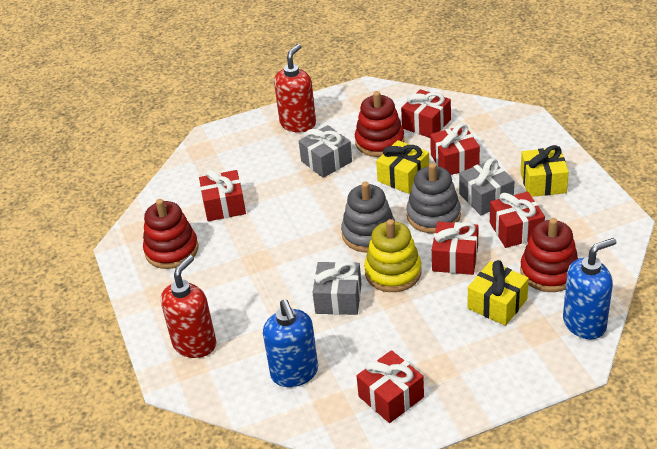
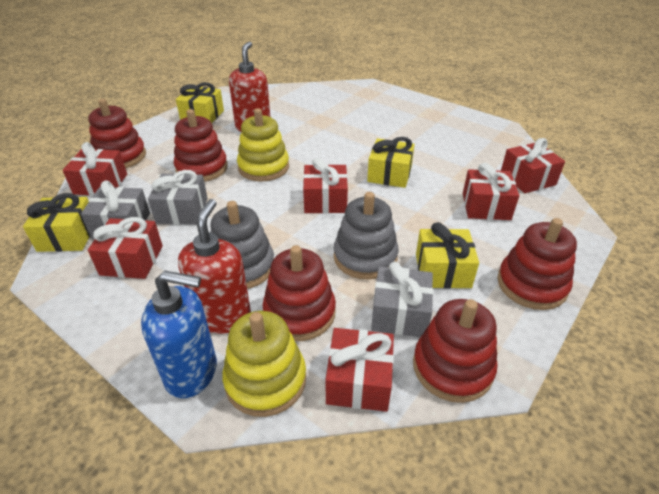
blue soap dispenser: [263,299,318,387] [563,238,617,339] = 2 -> [141,270,217,398] = 1
red stacking toy: [143,199,198,269] [355,91,404,157] [520,218,578,292] = 3 -> [88,99,146,168] [174,109,228,182] [263,245,336,341] [413,299,497,403] [497,218,577,310] = 5
yellow gift: [376,140,429,194] [468,260,529,326] [521,145,569,197] = 3 -> [23,193,90,252] [176,82,224,123] [367,137,415,188] [416,223,479,289] = 4
yellow stacking toy: [364,219,422,292] = 1 -> [222,311,306,417] [237,108,289,182] = 2

